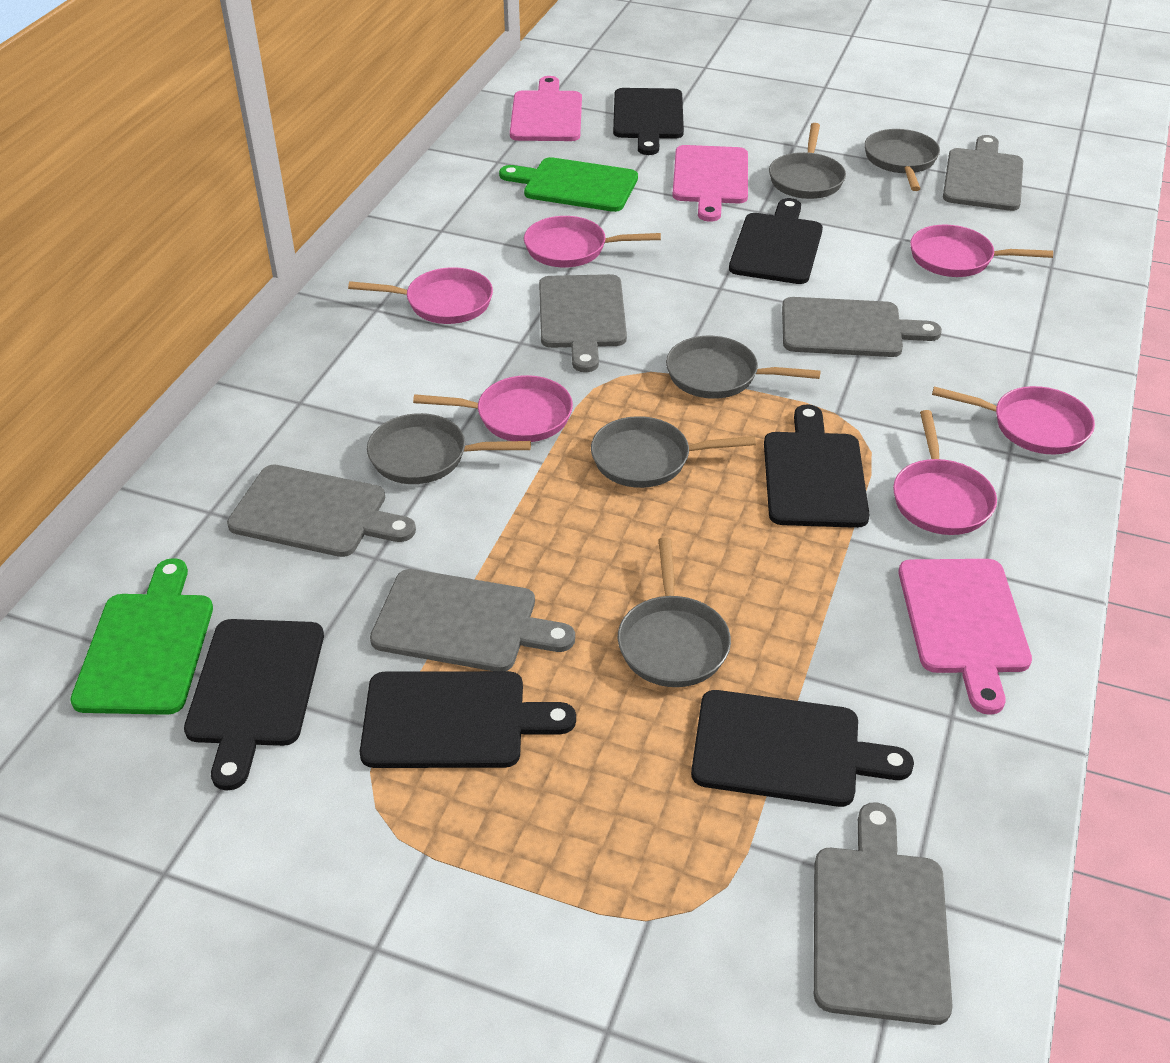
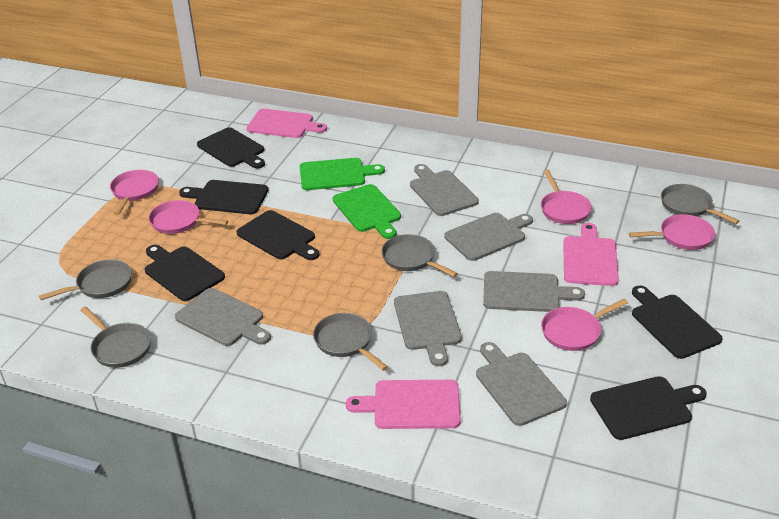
grey pan: [367,413,531,484] [591,416,756,488] [618,537,731,687] [666,336,821,399] [769,123,846,199] [864,129,940,191] = 6 -> [39,259,132,300] [80,306,151,368] [313,313,388,371] [382,234,458,277] [661,184,739,224] = 5
pink pan: [348,267,493,324] [413,375,573,442] [524,216,661,268] [893,410,997,535] [910,225,1053,277] [932,386,1095,454] = 6 -> [110,170,159,215] [148,200,228,234] [541,170,592,224] [541,299,628,351] [629,214,715,250] = 5

